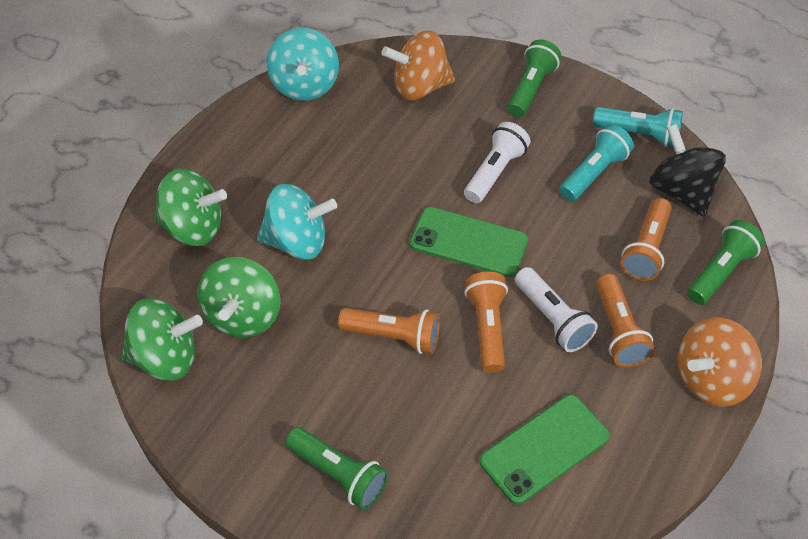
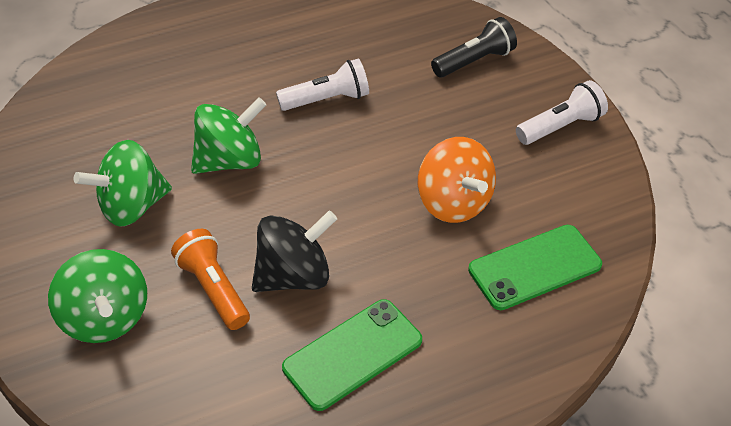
black flashlight: none = 0 -> [431,17,517,78] = 1
green flashlight: [285,427,388,510] [508,39,561,117] [687,220,765,305] = 3 -> none = 0
orange flashlight: [338,308,440,354] [464,272,508,373] [596,274,655,367] [621,198,672,281] = 4 -> [171,229,250,330] = 1
orange spinning top: [382,31,455,100] [678,318,762,407] = 2 -> [418,137,496,223] = 1
turquoise flashlight: [559,124,634,201] [593,107,683,147] = 2 -> none = 0
turquoise spinning top: [257,184,337,259] [267,28,339,101] = 2 -> none = 0

